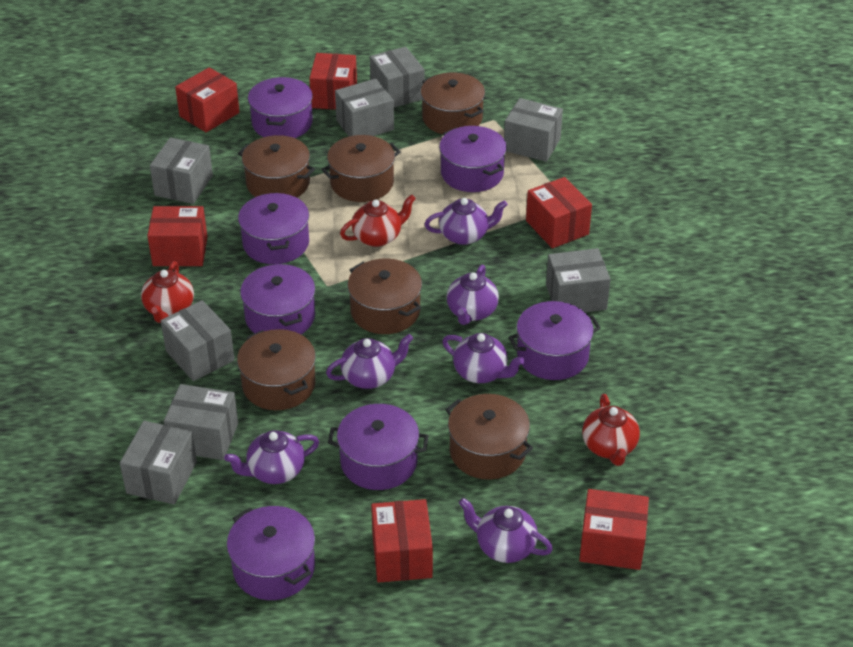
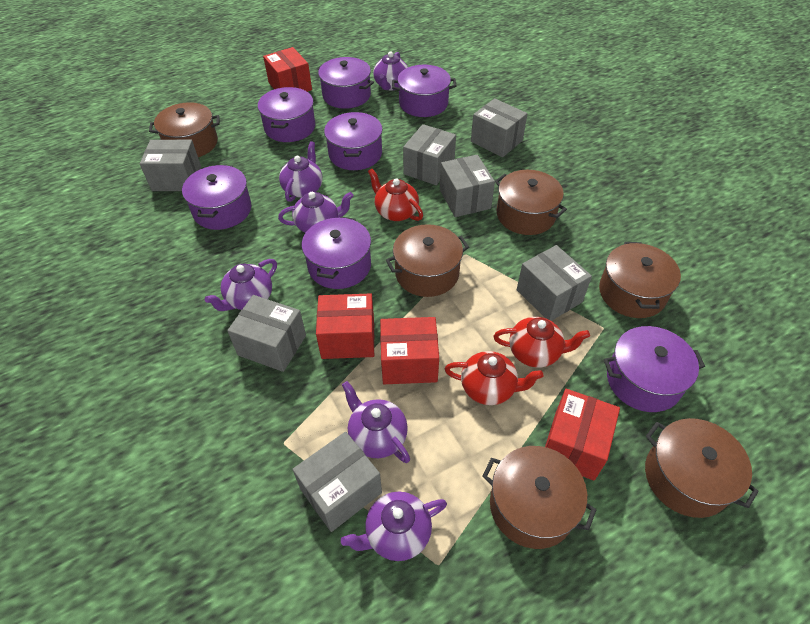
grey box: [120,421,197,505] [150,137,213,204] [161,300,235,381] [164,384,238,460] [335,79,394,136] [370,47,425,107] [504,98,563,162] [546,248,611,312] = 8 -> [140,140,201,191] [227,295,306,372] [292,432,382,532] [403,124,456,185] [440,155,495,217] [471,98,528,157] [517,245,592,321] = 7
red box: [147,206,207,266] [175,67,240,132] [309,53,357,110] [371,499,433,583] [526,177,592,248] [579,489,649,570] = 6 -> [263,47,312,92] [316,293,375,359] [380,317,439,384] [545,389,620,481] = 4

